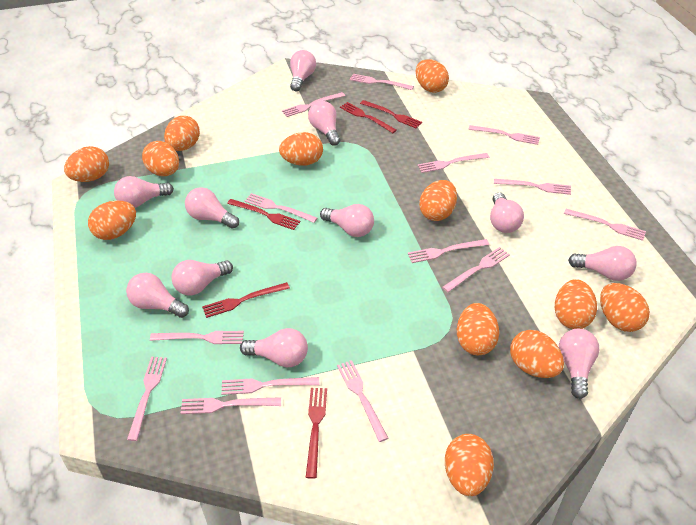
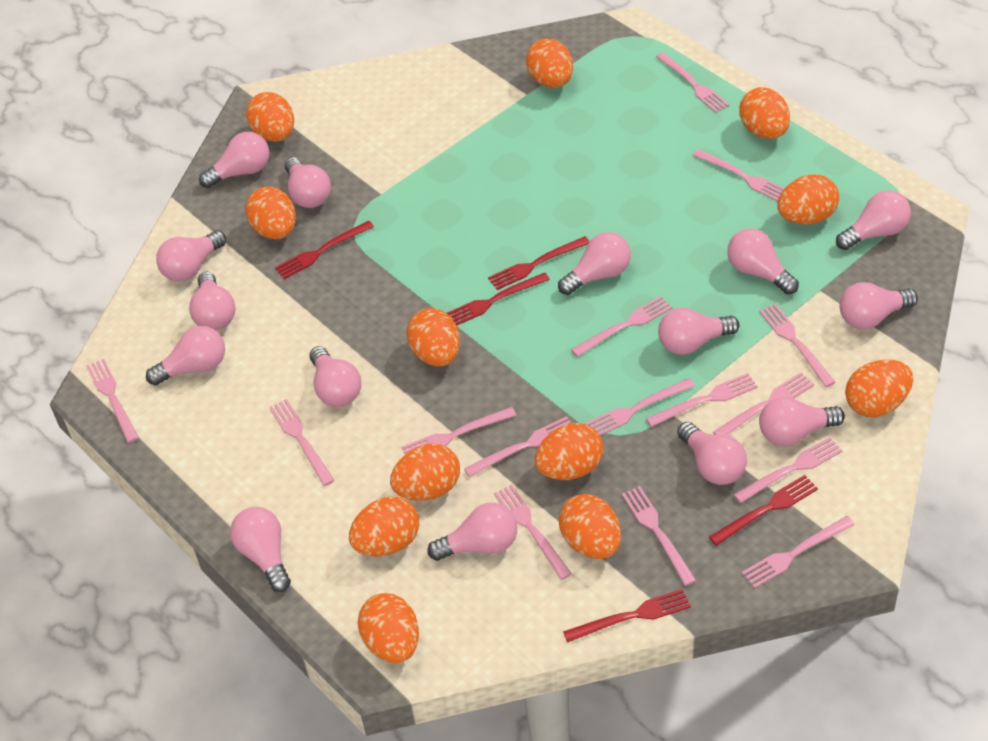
pink fork: [127,357,167,441] [150,331,244,344] [181,397,281,414] [221,377,319,395] [245,193,317,223] [282,92,345,117] [337,360,388,442] [350,74,414,90] [408,239,489,263] [417,153,489,173] [442,247,510,292] [468,125,540,145] [494,179,571,195] [564,209,646,241] = 14 -> [86,359,139,443] [269,399,335,486] [401,407,516,454] [464,416,571,477] [494,484,572,580] [571,296,672,357] [585,378,695,436] [622,486,697,586] [646,373,758,427] [656,52,729,113] [693,149,785,201] [713,372,814,435] [733,437,843,503] [742,516,855,588] [759,304,836,387] = 15
pink light bulb: [114,176,174,208] [126,273,189,318] [171,260,233,296] [185,187,239,229] [240,328,308,367] [290,50,316,91] [308,101,340,146] [320,204,374,237] [490,192,524,233] [559,329,599,399] [568,246,637,281] = 11 -> [146,326,225,385] [156,230,226,281] [189,272,235,330] [199,132,270,188] [230,507,291,592] [285,157,331,208] [310,346,361,407] [427,503,517,561] [558,232,631,295] [658,308,740,355] [677,422,747,485] [727,228,799,295] [759,397,845,446] [836,190,911,250] [840,282,918,329] = 15

